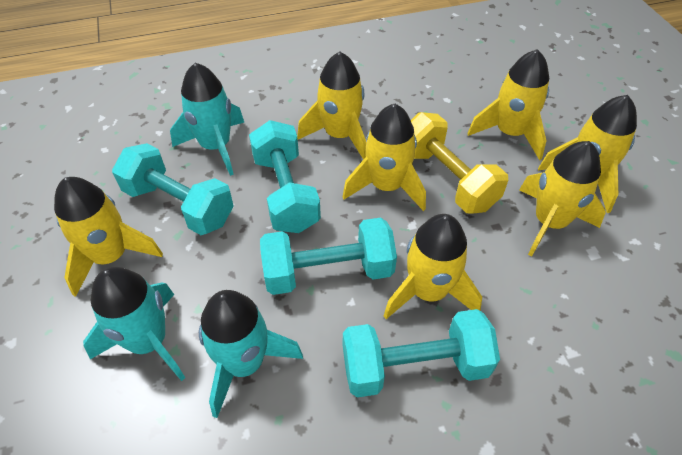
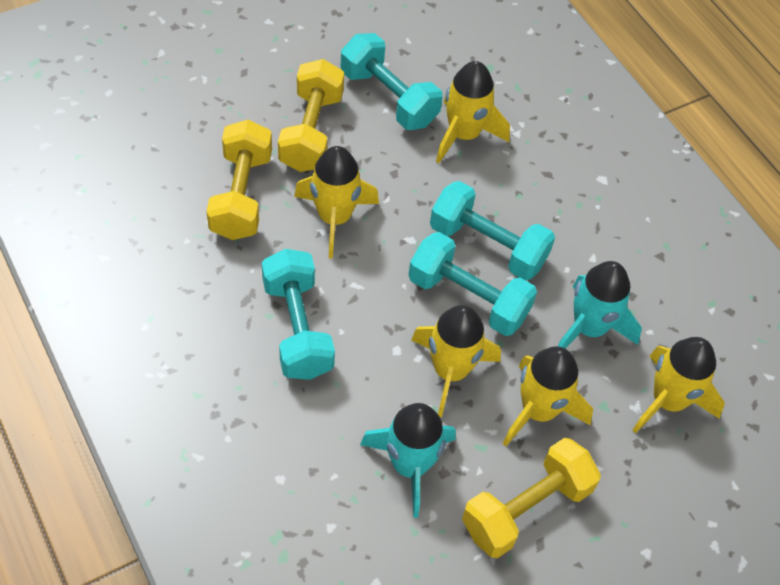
turquoise rocket: [83,267,185,381] [170,63,244,176] [199,290,303,418] = 3 -> [360,403,456,518] [558,261,642,349] = 2
yellow dumbbell: [411,112,508,214] = 1 -> [206,120,272,240] [278,59,344,172] [462,438,601,558] = 3
yellow rocket: [54,177,163,297] [297,52,367,160] [343,104,426,211] [384,214,482,319] [467,49,549,160] [519,141,606,256] [538,95,637,213] = 7 -> [294,146,379,259] [411,305,501,418] [436,61,510,163] [503,346,593,446] [632,337,725,434] = 5

